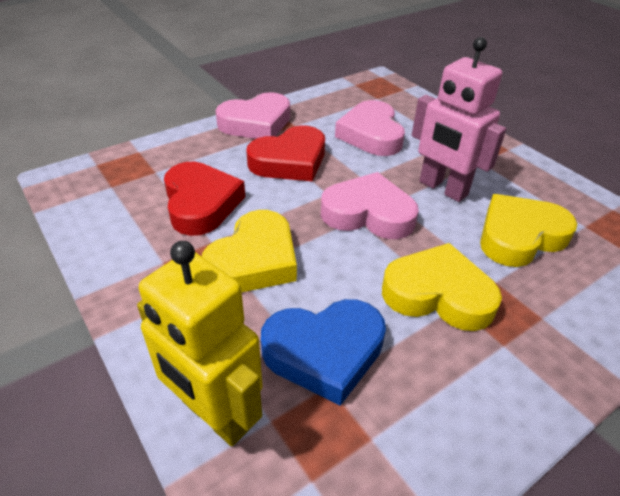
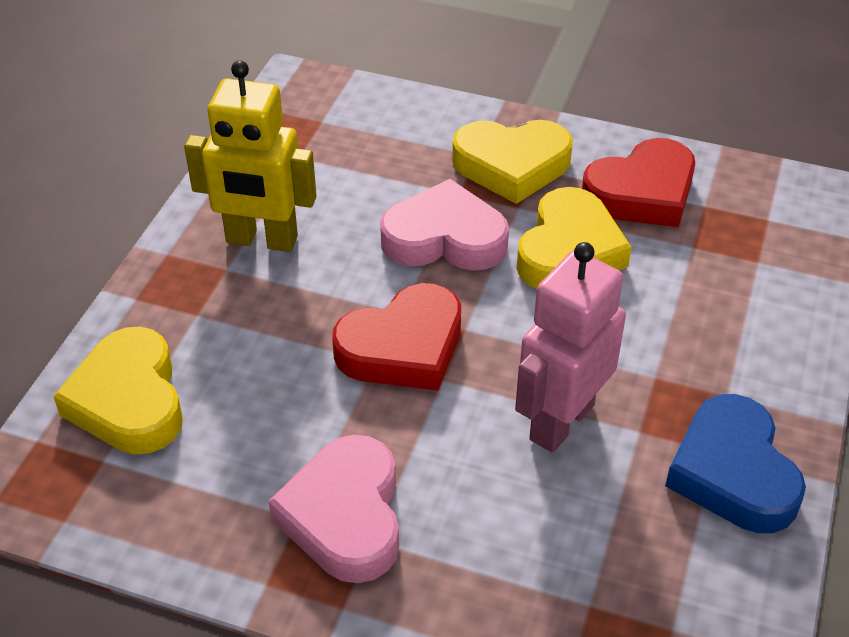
pink heart: [215,92,290,139] [321,172,419,239] [335,100,405,156] = 3 -> [268,435,399,583] [380,179,509,271] = 2

